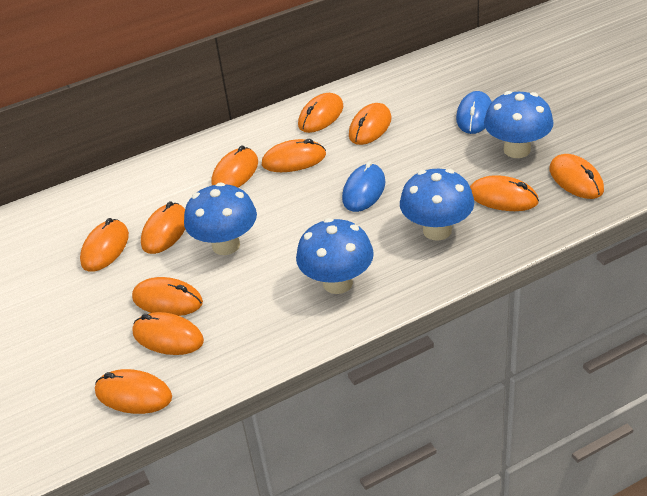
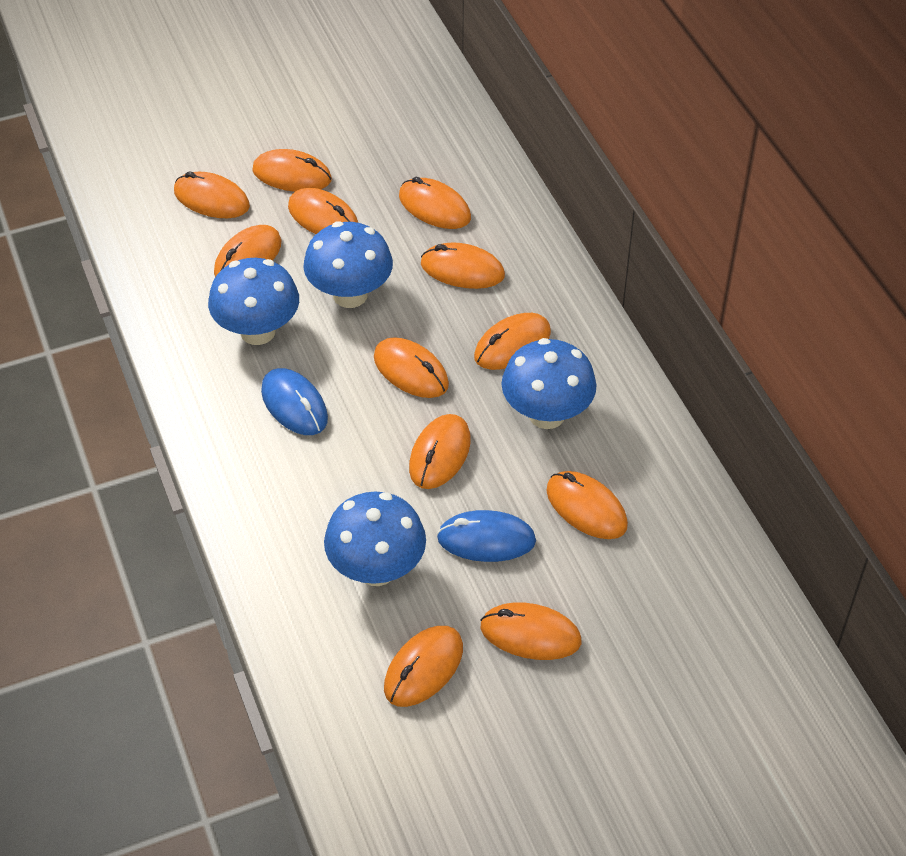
orange mouse: [80,218,129,272] [95,369,172,414] [132,277,203,316] [133,312,204,355] [141,201,185,254] [211,145,258,188] [262,139,326,172] [298,93,343,133] [349,103,391,145] [470,175,539,211] [549,154,604,199] = 11 -> [174,171,250,218] [214,225,281,277] [252,149,332,192] [288,188,358,234] [374,337,449,398] [384,626,463,707] [399,177,471,229] [409,414,471,489] [421,242,505,289] [474,313,551,370] [480,602,581,660] [546,471,628,539] = 12

